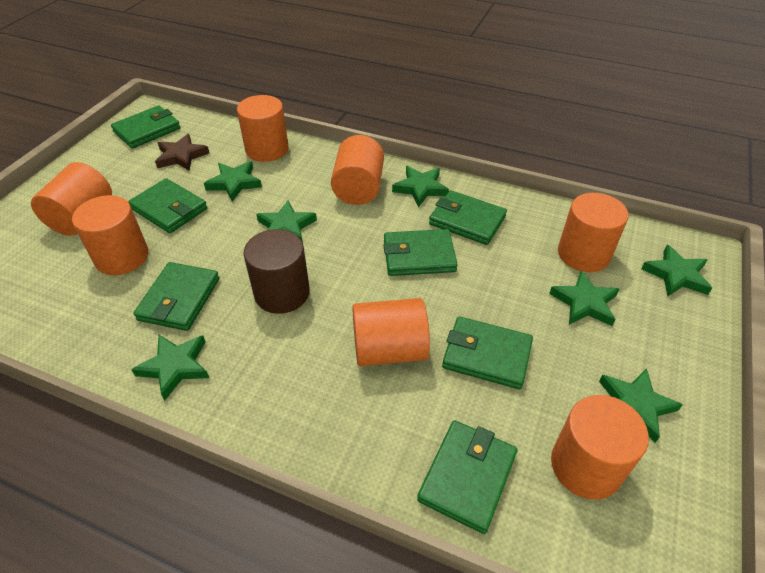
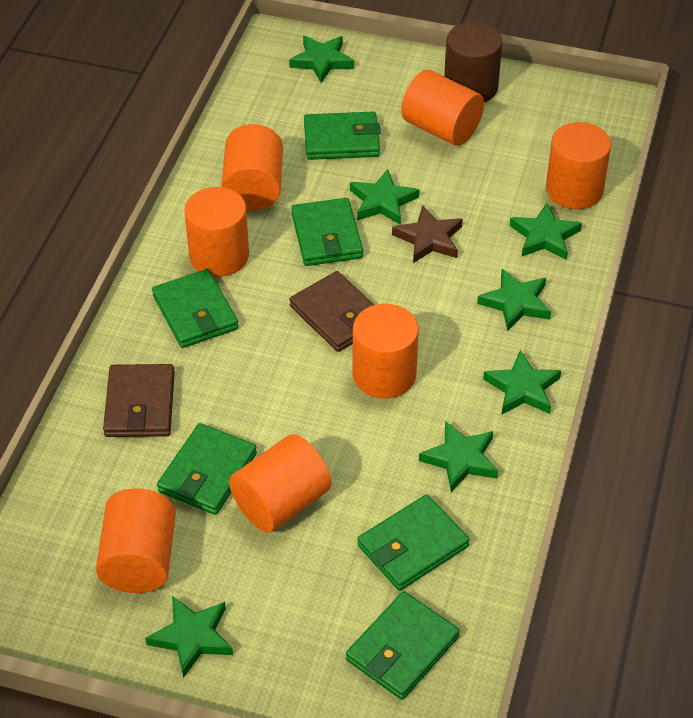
brown wallet: none = 0 -> [103,364,175,437] [290,271,374,352] = 2
green wallet: [111,106,181,149] [128,178,207,233] [133,262,219,331] [383,229,458,276] [417,420,517,534] [429,190,507,245] [442,316,533,389] = 7 -> [152,269,239,348] [157,423,257,515] [291,198,363,266] [304,112,381,160] [346,591,460,700] [357,495,470,591] = 6

